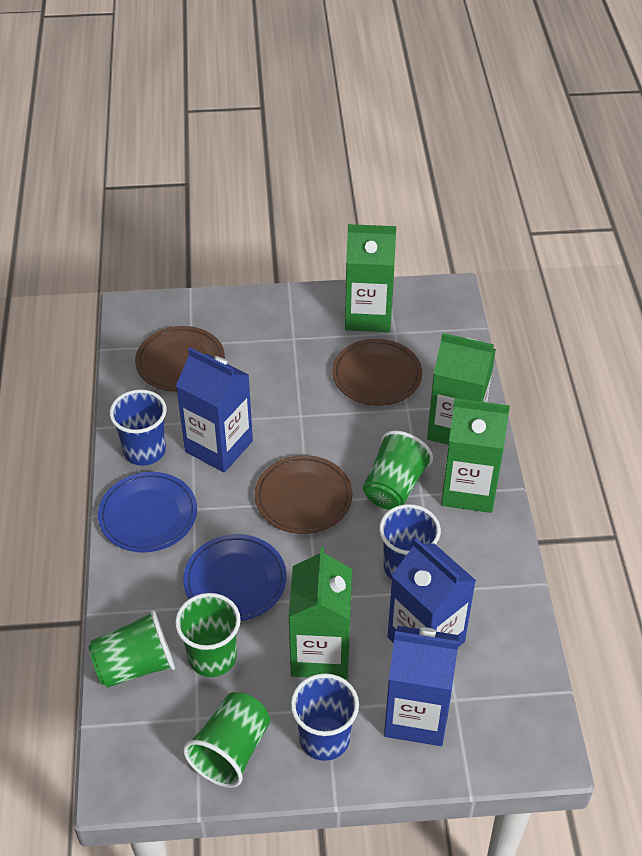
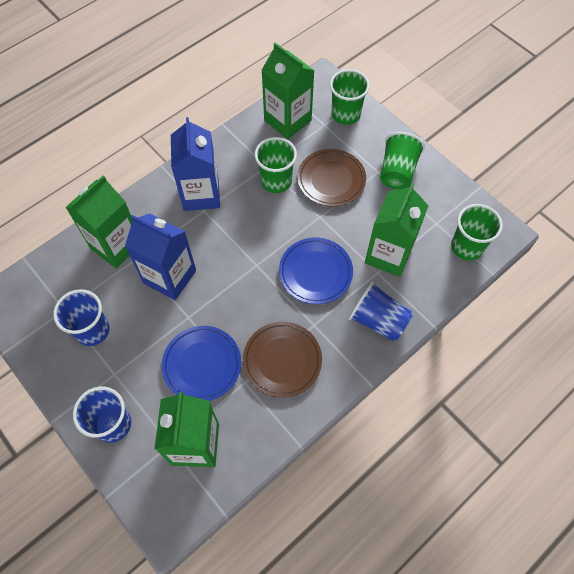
blue carton: [176,347,253,473] [384,626,459,746] [387,538,476,647] = 3 -> [125,213,196,300] [171,117,220,211] = 2
brown plate: [135,326,225,392] [255,455,352,534] [332,339,422,406] = 3 -> [243,322,322,398] [297,149,366,207] = 2

